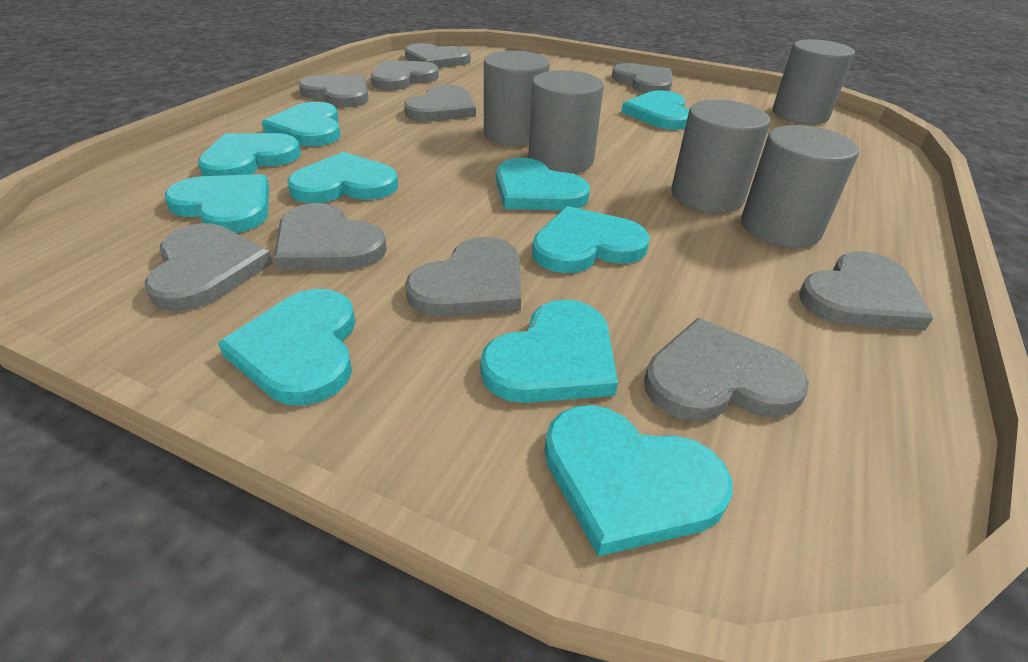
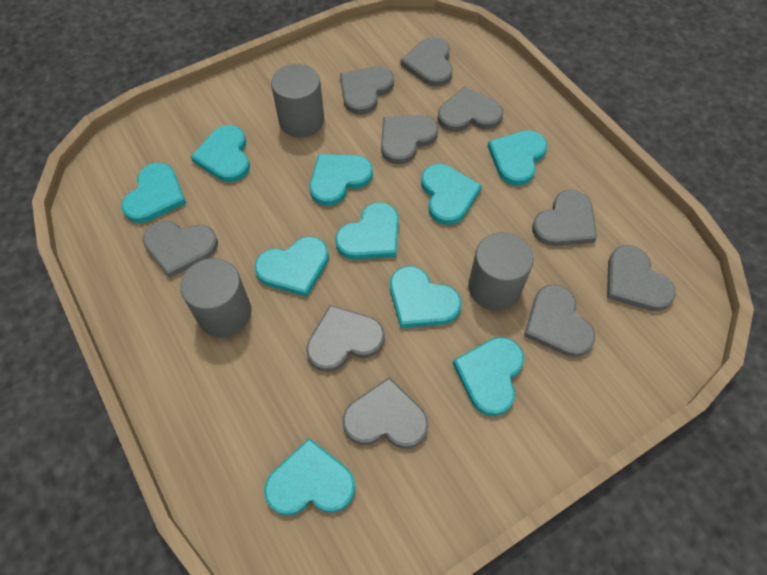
grey cylinder: [484,51,550,146] [528,70,604,173] [671,100,770,213] [741,125,859,248] [773,39,855,124] = 5 -> [181,258,251,337] [271,64,324,137] [468,232,534,311] = 3

